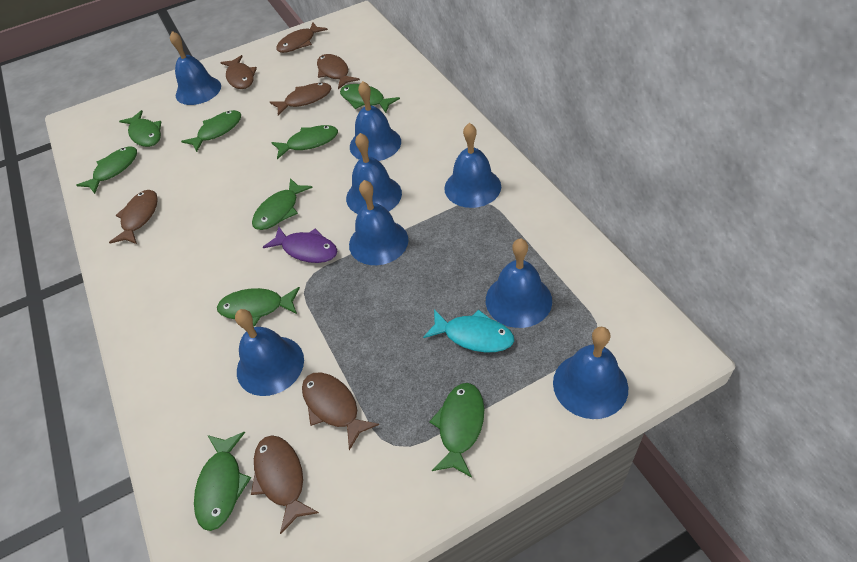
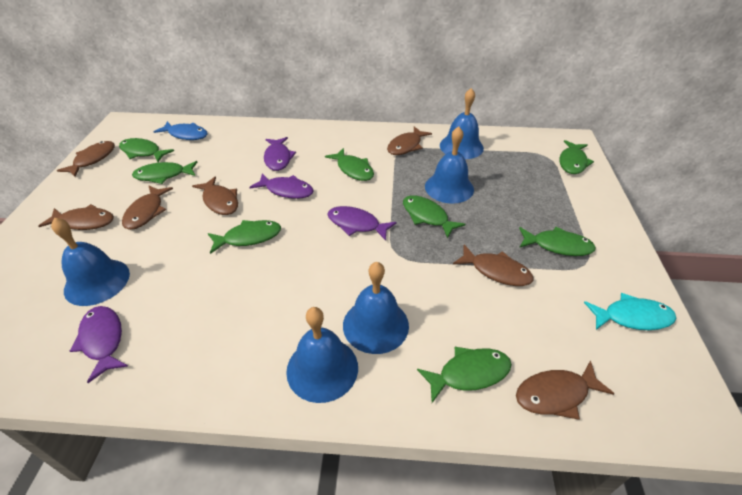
blue bell: [170,31,221,105] [235,309,304,396] [346,133,402,214] [349,180,408,265] [350,81,401,161] [445,123,501,208] [486,238,552,328] [553,327,628,419] = 8 -> [51,217,130,306] [286,307,358,403] [343,262,409,354] [425,126,474,204] [440,88,484,159] = 5
blue fish: none = 0 -> [154,121,208,140] = 1
green fish: [76,146,137,194] [119,110,161,147] [181,110,241,152] [194,432,251,531] [217,287,300,327] [252,178,313,230] [271,125,338,159] [340,84,400,113] [429,383,484,478] = 9 -> [119,138,174,162] [132,161,197,184] [208,220,281,254] [325,148,374,181] [403,195,466,238] [417,347,512,403] [519,227,596,256] [560,140,594,174] = 8
purple fish: [263,226,337,263] = 1 -> [70,306,128,383] [249,173,314,199] [264,137,296,171] [327,206,397,241] = 4

